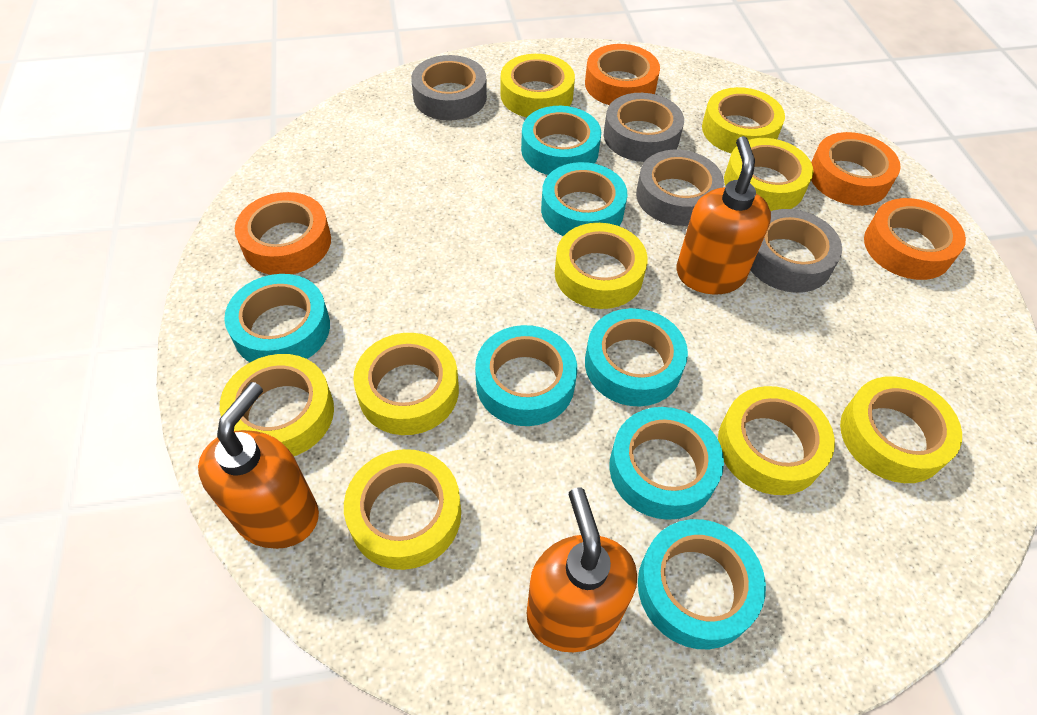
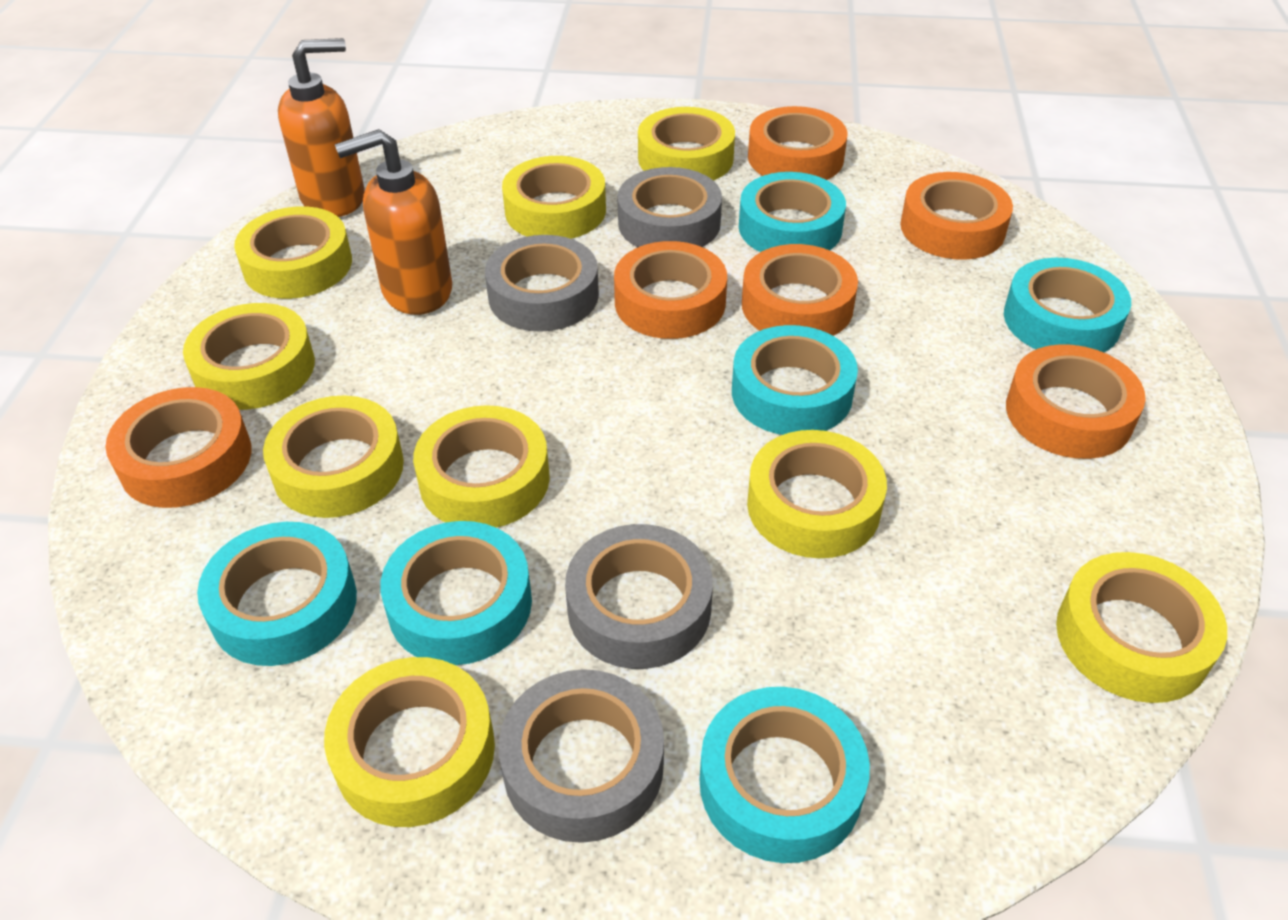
orange soap dispenser: [198,382,319,549] [527,488,637,652] [676,136,771,294] = 3 -> [278,38,365,217] [335,129,452,315] = 2
orange tape: [235,192,331,275] [585,44,660,105] [811,132,901,206] [864,198,966,280] = 4 -> [105,387,251,508] [614,241,727,339] [742,244,858,336] [748,106,847,180] [900,172,1013,260] [1006,344,1146,459] = 6
turquoise tape: [224,274,330,362] [475,325,577,426] [521,106,601,175] [541,162,628,236] [585,308,688,406] [609,407,724,520] [638,519,766,649] = 7 -> [197,522,357,666] [380,521,532,665] [700,687,870,863] [732,325,858,435] [739,172,846,252] [1004,258,1131,353] = 6

